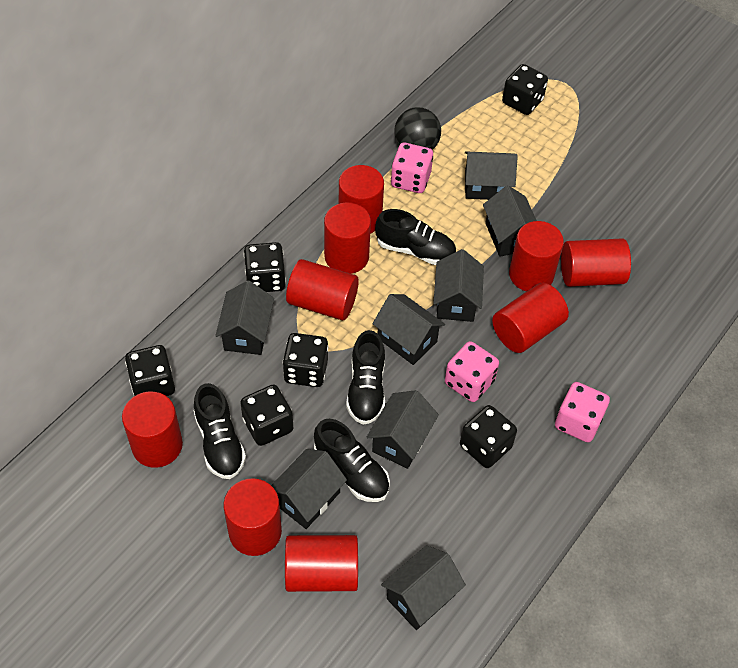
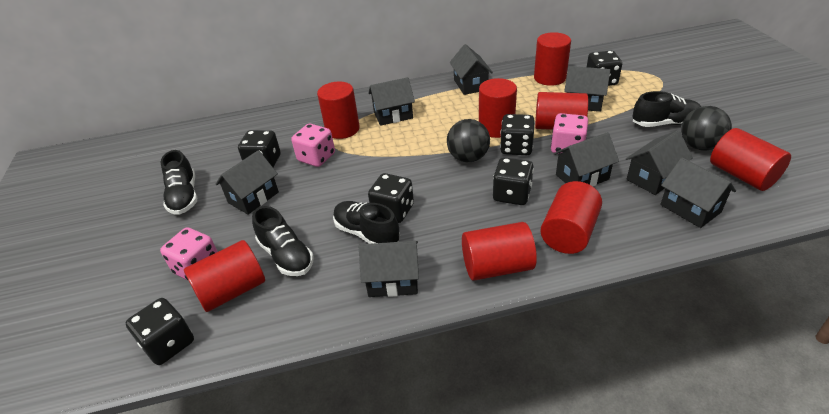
black ball: [394,107,441,150] = 1 -> [447,119,490,162] [681,106,732,151] = 2
red cylinder: [122,392,183,468] [223,478,282,556] [285,535,358,592] [286,259,359,320] [324,203,371,274] [339,165,384,234] [492,283,569,353] [509,221,564,292] [561,239,631,287] = 9 -> [184,240,265,312] [317,81,360,139] [462,222,537,281] [479,78,517,138] [534,32,571,86] [535,92,588,130] [540,181,602,254] [710,128,791,191] = 8

